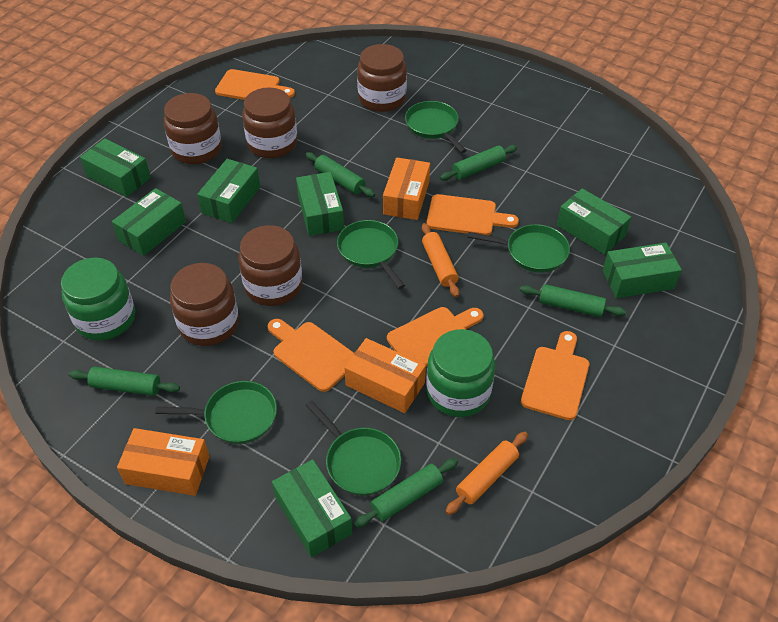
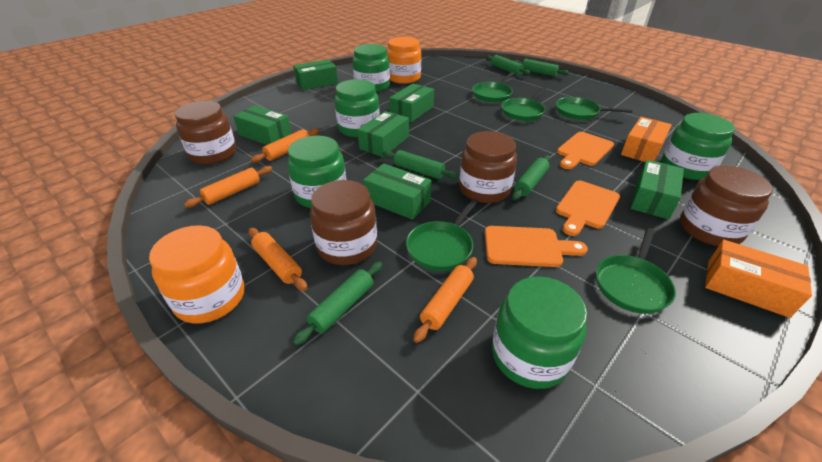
brown jar: [164,93,222,164] [170,263,239,346] [238,225,302,306] [242,87,297,158] [357,44,407,112] = 5 -> [175,101,236,165] [310,180,377,265] [459,131,517,203] [680,166,773,246] = 4
green box: [80,138,151,197] [112,188,186,256] [197,159,260,223] [272,459,352,558] [296,172,344,236] [557,188,631,255] [603,243,682,298] = 7 -> [233,105,292,145] [293,59,338,90] [358,111,409,157] [363,163,432,220] [389,83,434,122] [631,160,684,220] = 6
green jar: [61,257,135,341] [426,329,495,417] = 2 -> [287,136,346,208] [334,79,380,137] [353,44,390,92] [492,276,587,389] [661,113,735,180] = 5
orange box: [117,428,209,496] [344,338,426,413] [383,157,430,220] = 3 -> [621,117,672,162] [705,239,812,318] = 2
orange cutting board: [215,69,295,100] [268,319,354,392] [387,307,484,367] [427,194,519,235] [521,331,589,420] = 5 -> [485,226,588,267] [556,181,620,236] [557,132,614,169] = 3
orange jar: none = 0 -> [149,225,245,323] [387,37,421,84] = 2
orange rolling pin: [422,223,459,297] [445,432,528,515] = 2 -> [184,166,272,208] [248,228,307,291] [251,128,319,163] [413,257,477,343] = 4

